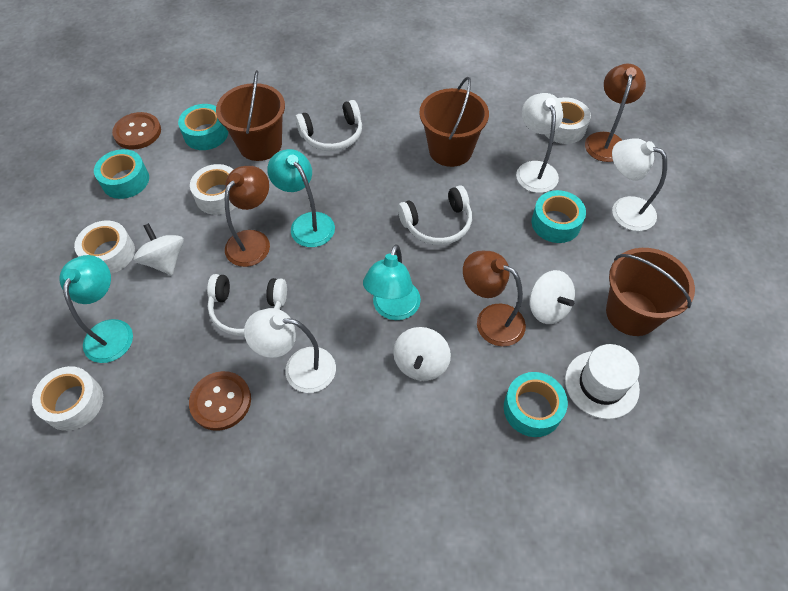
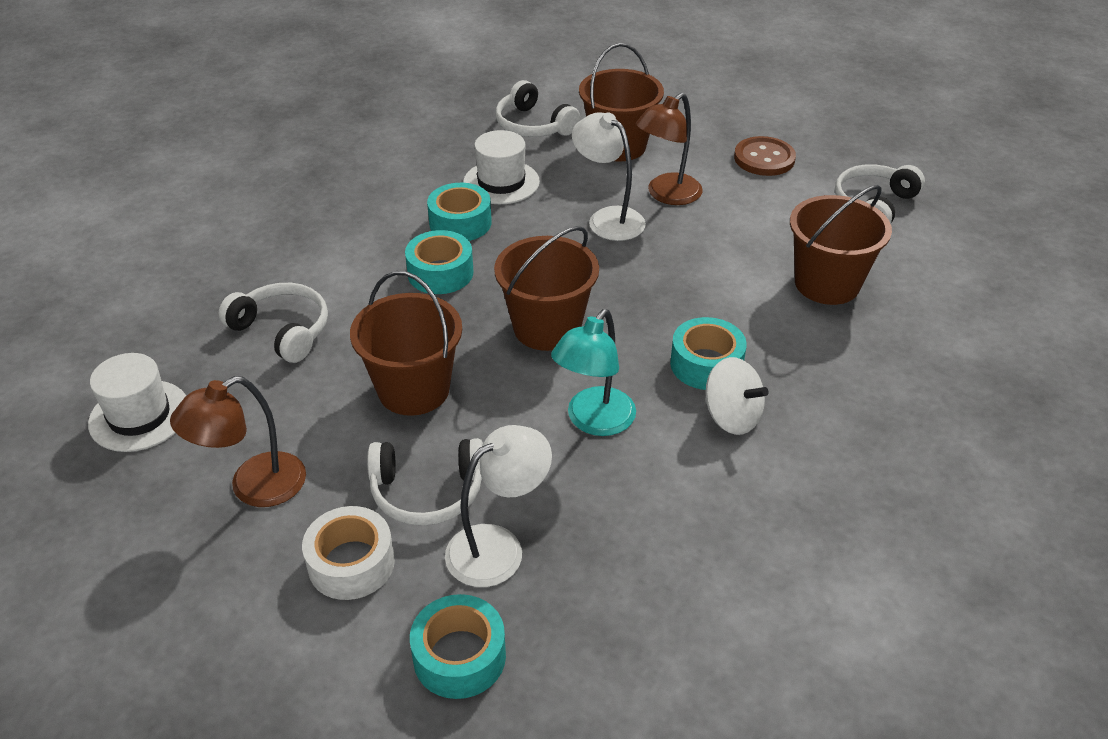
brown bucket: [216,70,285,161] [419,77,489,167] [606,248,695,336] = 3 -> [350,271,462,416] [494,226,599,351] [579,43,664,161] [790,185,892,305] = 4
brown button: [112,112,161,149] [189,371,251,431] = 2 -> [734,136,796,176] = 1
brown lamp: [225,166,270,267] [463,251,526,347] [585,64,646,162] = 3 -> [170,376,306,507] [636,93,703,205] = 2
turquoise lamp: [59,255,133,363] [267,149,335,247] [363,244,421,320] = 3 -> [551,309,636,436] = 1
white hat: [565,344,640,419] = 1 -> [88,353,186,452] [463,130,540,204] = 2
white headphones: [207,274,287,336] [295,100,362,151] [398,185,472,245] = 3 -> [219,283,328,363] [367,438,483,526] [495,80,580,137] [835,164,925,223] = 4
white lamp: [244,308,336,393] [516,93,563,193] [612,138,667,231] = 3 -> [445,425,552,587] [572,112,646,241] = 2
white spinning top: [133,223,184,275] [393,327,451,381] [529,270,575,324] = 3 -> [705,357,769,435] = 1
white tape: [32,366,103,431] [74,221,135,274] [190,164,236,215] [544,97,591,144] = 4 -> [302,506,395,600] = 1

